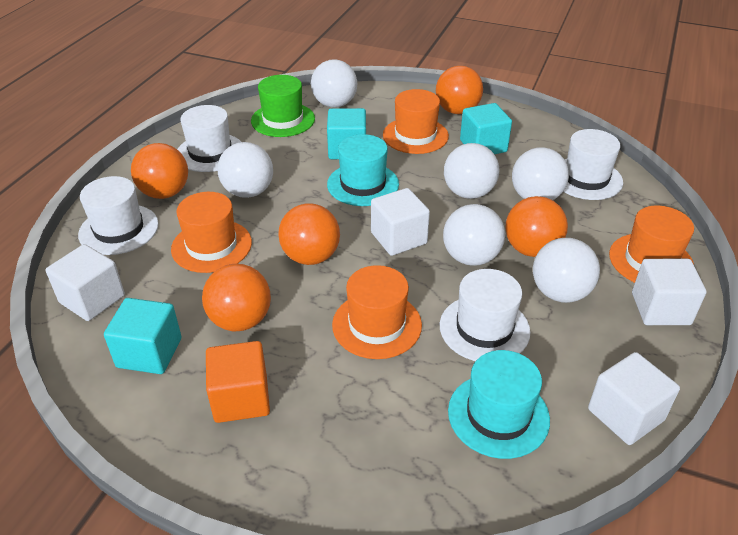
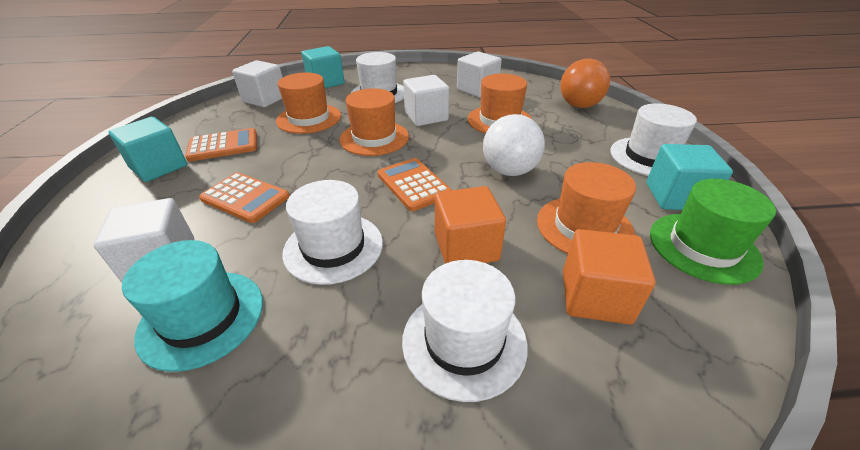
orange ball: [131,143,188,199] [202,264,271,331] [278,203,340,265] [436,66,483,114] [505,196,568,257] = 5 -> [560,59,610,108] = 1
orange calculator: none = 0 -> [185,128,257,162] [199,172,290,223] [377,158,452,211] = 3
orange cube: [206,341,270,423] = 1 -> [435,186,506,264] [563,229,656,325] = 2
turquoise hat: [327,134,399,206] [448,350,550,459] = 2 -> [122,240,263,372] = 1
white ball: [217,142,273,198] [311,60,357,108] [443,204,505,266] [444,143,499,199] [512,147,569,200] [533,238,600,303] = 6 -> [483,114,545,176] = 1

